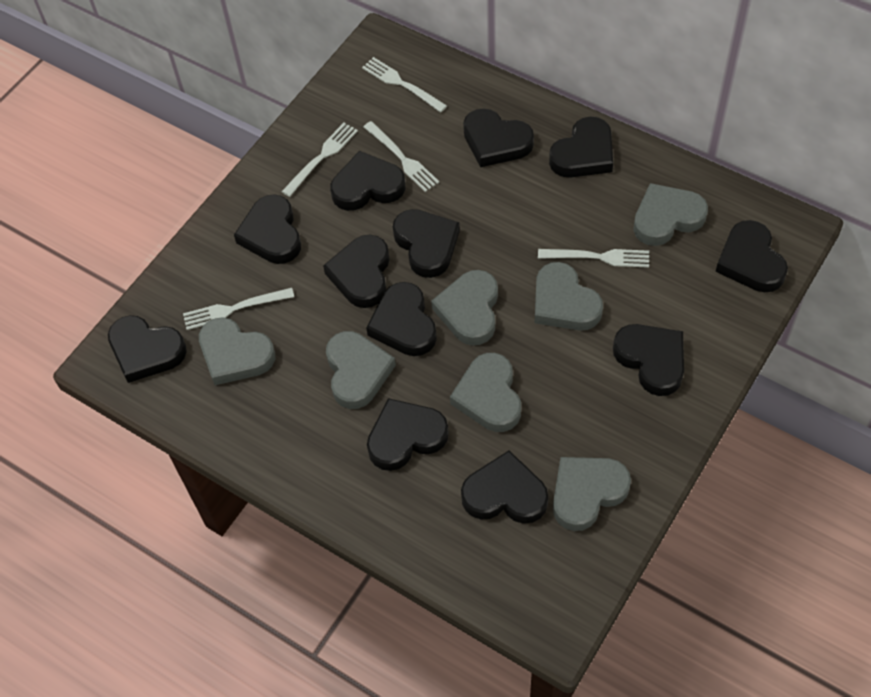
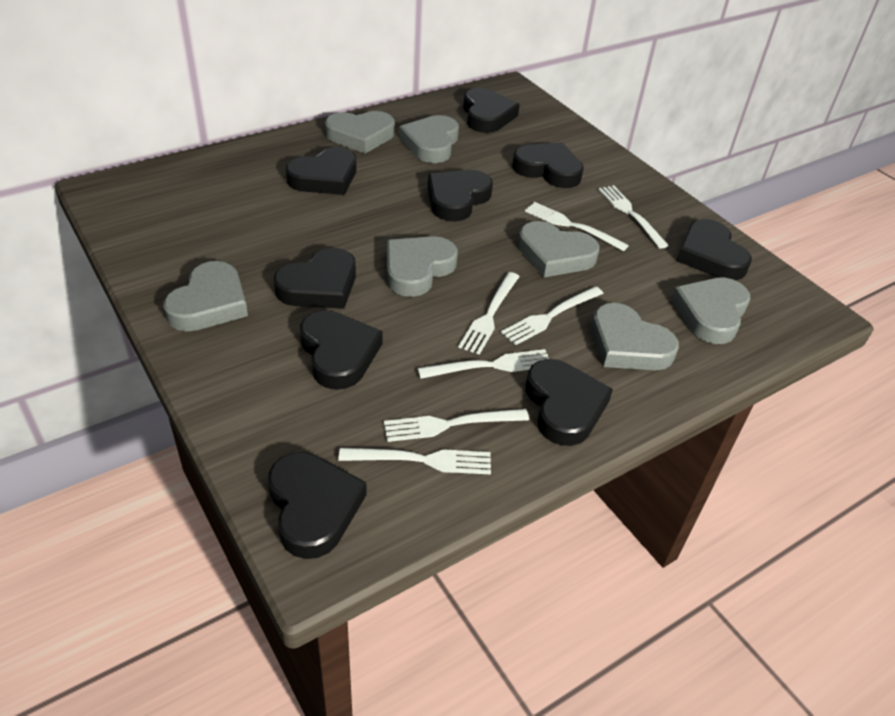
black heart: [108,315,187,383] [234,194,301,264] [323,234,390,308] [330,151,405,211] [366,282,437,356] [367,398,449,471] [393,209,460,278] [461,451,548,524] [463,108,534,167] [549,117,613,178] [613,324,684,396] [715,220,788,292] = 12 -> [268,452,367,559] [274,248,356,309] [286,147,356,195] [300,311,383,390] [428,170,493,222] [463,88,520,133] [512,142,584,188] [526,359,613,446] [676,219,752,280] = 9
white fork: [183,288,294,330] [282,123,358,197] [362,57,447,112] [364,121,439,192] [538,249,649,268] = 5 -> [338,448,491,474] [384,409,529,442] [418,349,549,379] [458,272,520,355] [501,286,604,345] [525,202,629,251] [598,185,669,249] = 7

